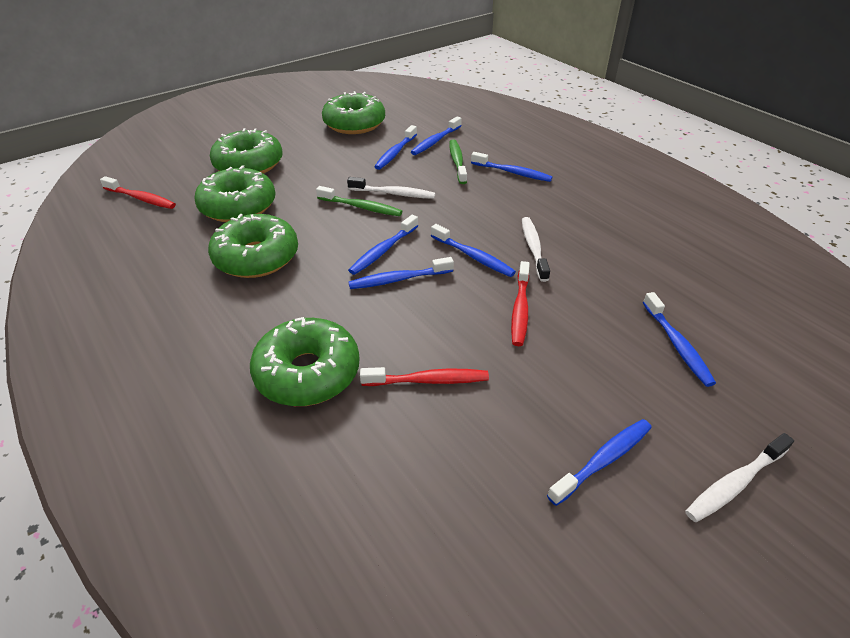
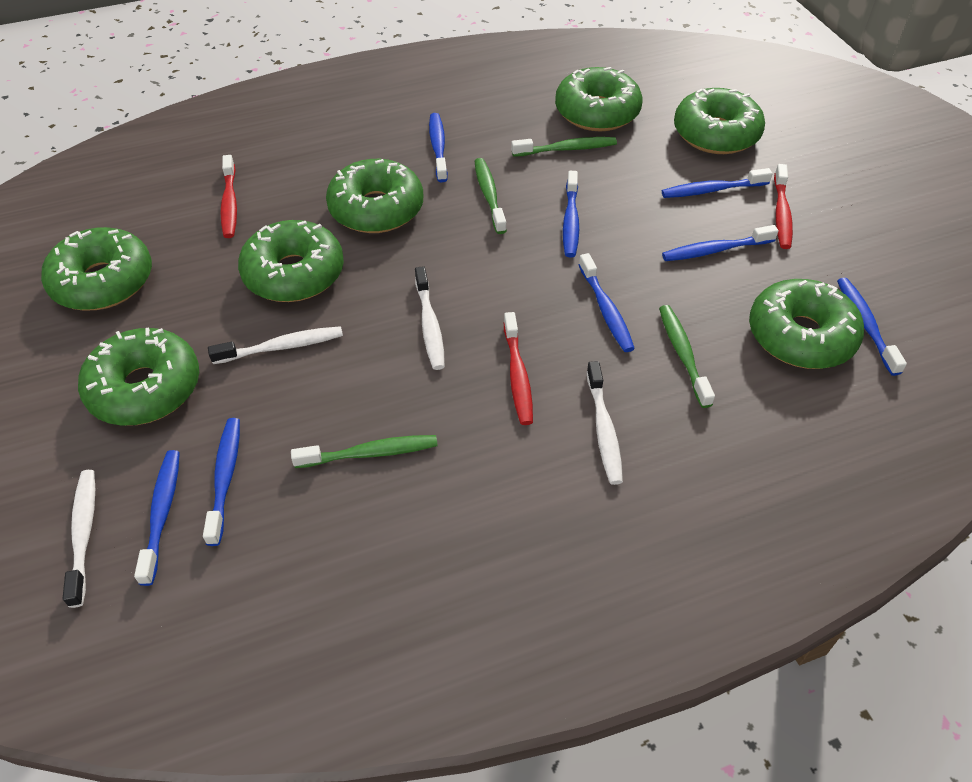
green donut: [194,165,276,222] [208,214,298,278] [210,128,283,174] [250,317,360,406] [322,91,385,134] = 5 -> [41,227,152,311] [78,328,199,426] [238,220,344,302] [326,159,423,233] [555,67,642,131] [674,88,765,154] [749,279,864,369] = 7
green toothbrush: [316,186,402,216] [449,140,467,184] = 2 -> [291,435,438,468] [475,158,507,234] [511,137,617,157] [659,305,715,408] = 4
white toothbrush: [347,177,435,199] [522,217,550,282] [685,433,794,522] = 3 -> [63,470,95,608] [208,326,343,364] [415,266,445,370] [587,361,623,485] = 4

